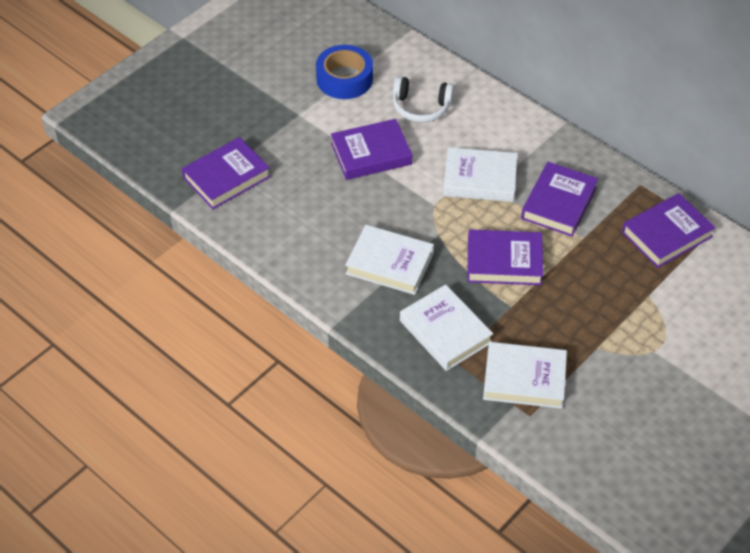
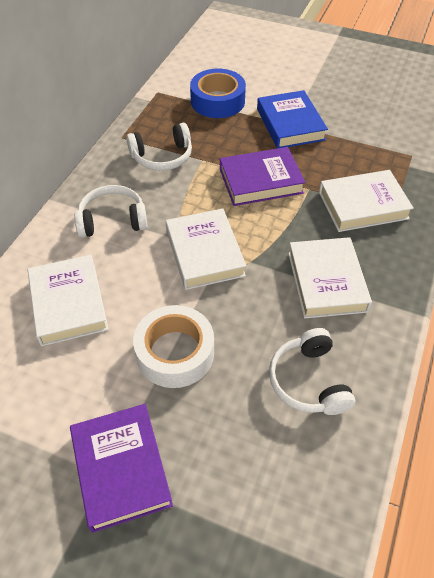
blue book: none = 0 -> [257,90,328,148] = 1
purple book: [182,137,271,209] [331,119,412,180] [467,230,543,285] [521,162,598,237] [622,193,716,268] = 5 -> [70,404,173,533] [220,147,306,206] = 2
white headphones: [393,76,454,122] = 1 -> [74,185,148,238] [126,123,192,171] [269,328,355,415] = 3
white tape: none = 0 -> [133,305,214,388] = 1

